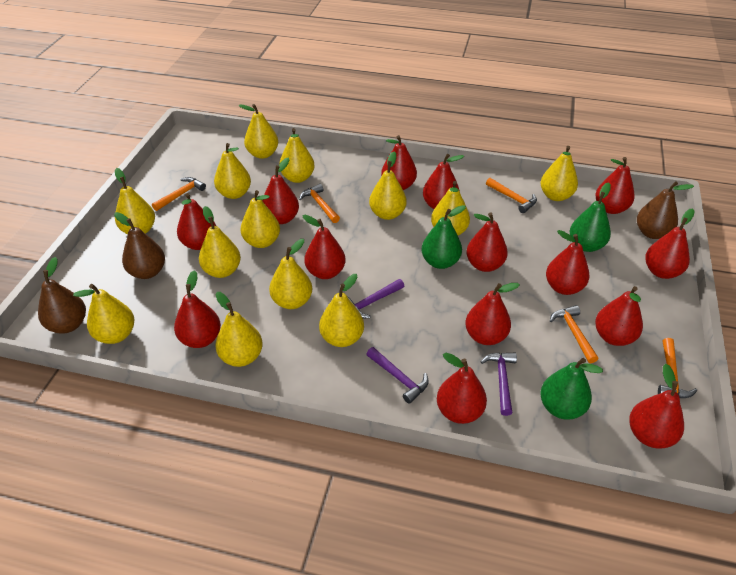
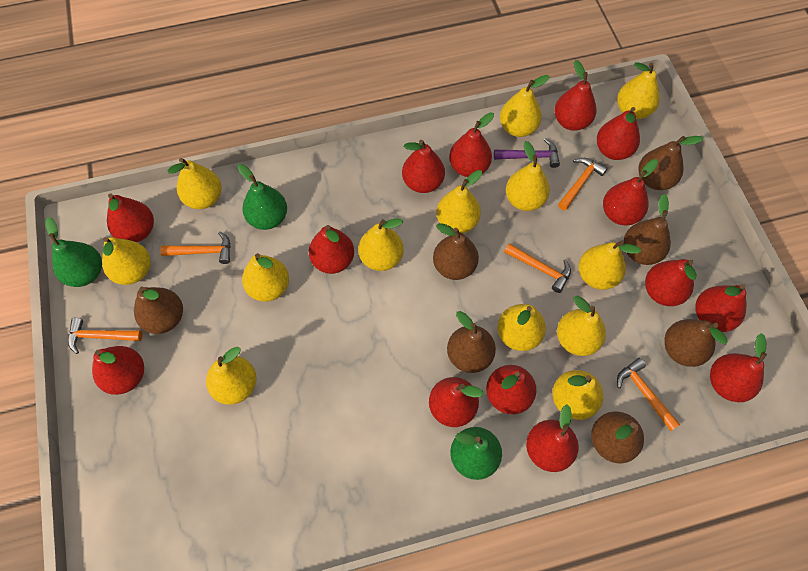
brown pear: [38,257,86,334] [114,212,165,279] [637,181,694,239] = 3 -> [134,287,183,334] [433,223,479,280] [447,311,496,373] [591,412,644,463] [624,194,671,265] [638,136,704,190] [665,319,728,367] = 7
purple hammer: [348,279,404,318] [366,347,429,404] [481,352,517,416] = 3 -> [494,138,560,168] = 1

